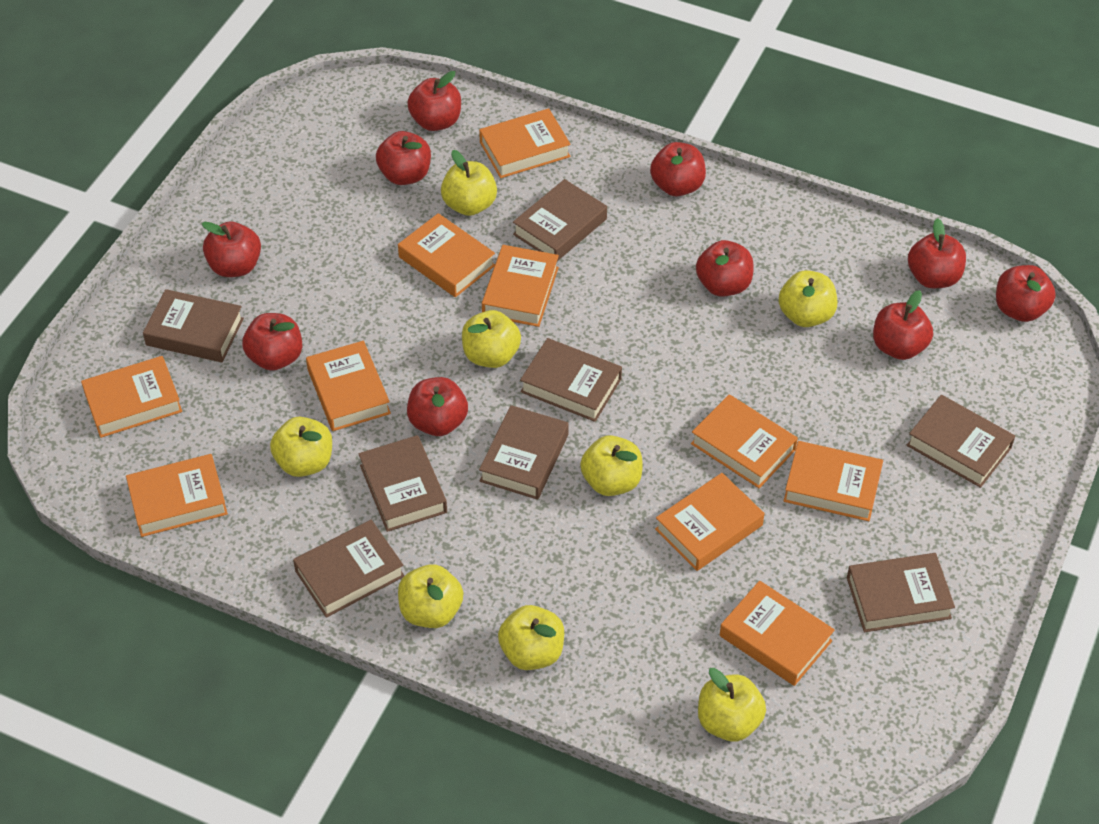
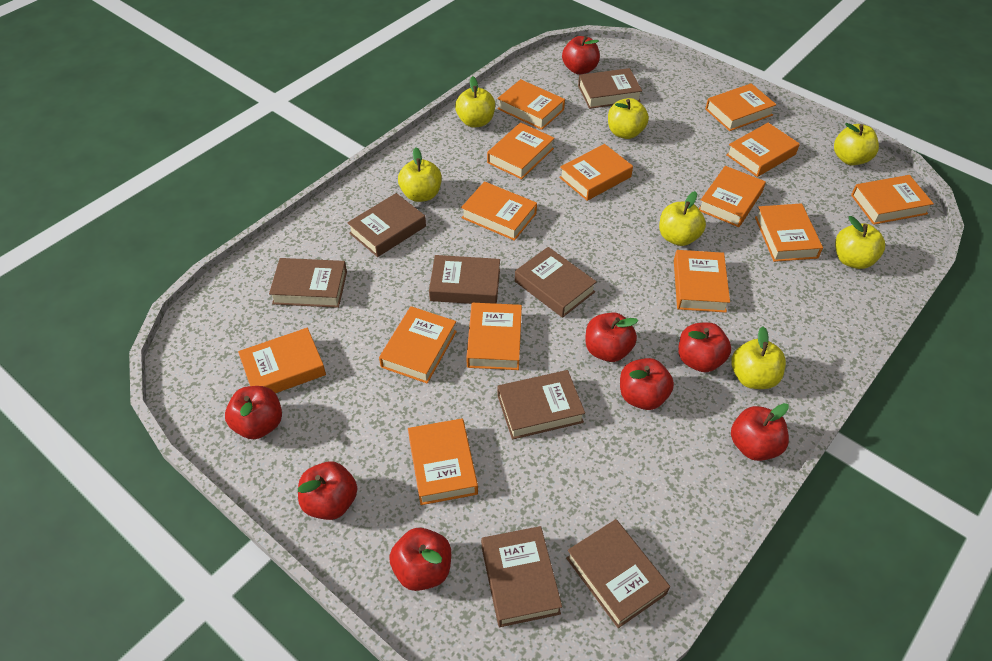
orange book: [81,356,182,438] [126,454,228,537] [306,341,391,431] [398,213,495,297] [479,108,571,178] [482,245,559,327] [655,473,764,571] [691,394,798,488] [720,581,835,686] [784,441,883,521] = 10 -> [238,328,326,393] [379,306,457,384] [408,419,478,505] [461,181,537,241] [466,303,522,370] [487,122,555,179] [497,79,565,130] [559,144,633,201] [674,250,730,313] [699,166,766,227] [705,83,777,131] [726,123,800,177] [755,203,823,262] [851,175,934,225] = 14
red apple: [202,221,261,277] [242,313,302,371] [376,131,431,185] [407,71,461,131] [407,377,468,436] [650,142,706,197] [696,240,754,297] [873,290,933,360] [908,218,966,288] [996,265,1056,322] = 10 -> [225,386,282,439] [298,462,357,520] [389,528,451,591] [562,36,600,75] [585,312,638,362] [620,358,674,410] [678,322,731,372] [731,403,789,461] = 8
yellow apple: [270,417,332,477] [398,564,463,628] [441,150,497,216] [462,310,521,368] [498,605,564,670] [580,435,643,496] [698,668,766,742] [779,270,837,327] = 8 -> [398,147,442,202] [455,76,495,127] [608,98,649,139] [659,191,706,246] [731,326,786,389] [834,123,879,165] [835,216,885,269] = 7

